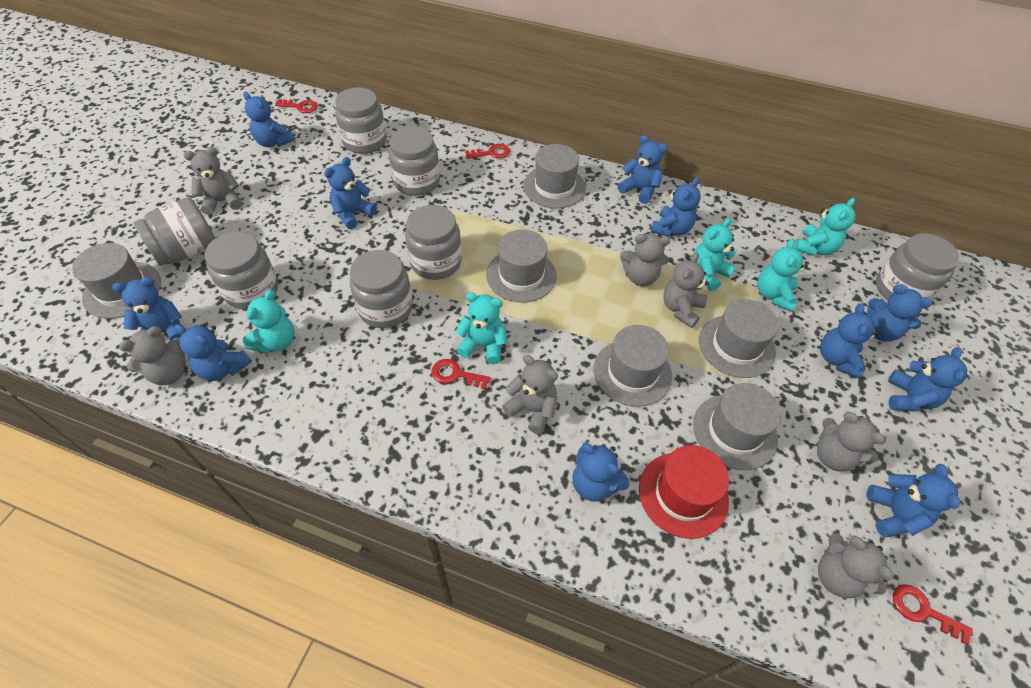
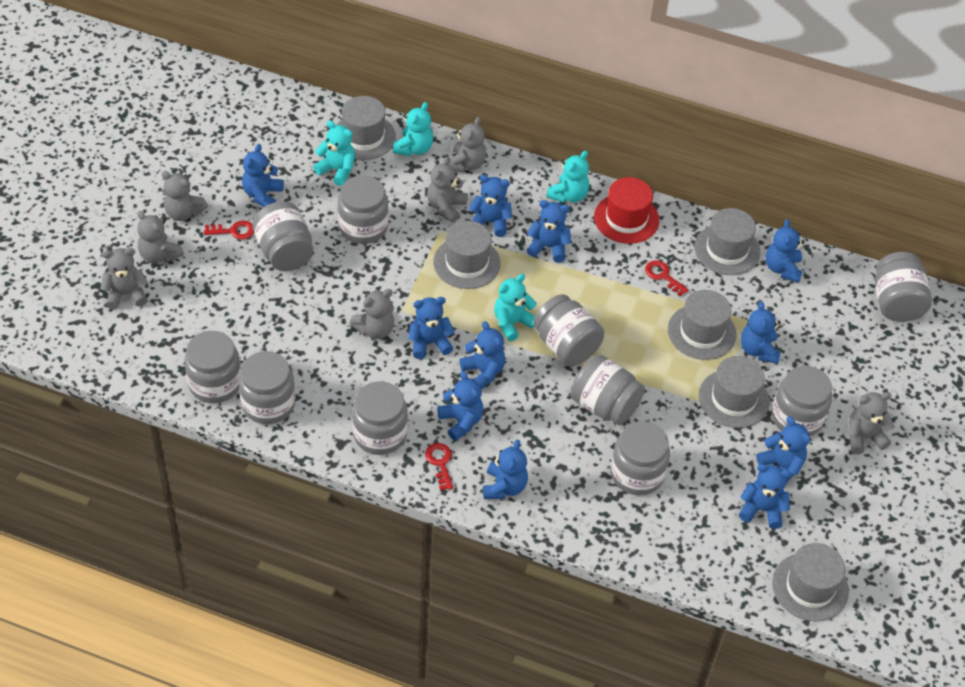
grey jar: [133,197,215,266] [205,232,278,309] [335,87,387,154] [350,250,413,328] [388,127,440,196] [405,205,462,280] [876,233,960,300] = 7 -> [184,331,241,403] [239,351,295,424] [252,201,313,271] [338,175,389,244] [352,381,408,455] [533,294,604,366] [570,354,645,425] [610,422,670,496] [772,366,832,437] [875,252,932,322] = 10
red key: [275,99,318,113] [431,359,491,389] [465,144,510,159] [893,584,973,645] = 4 -> [204,220,254,240] [425,443,453,491] [645,260,689,296] = 3
turquoise teddy bear: [243,290,294,353] [455,293,507,364] [693,218,736,292] [757,239,808,312] [794,198,856,256] = 5 -> [313,120,355,186] [393,102,433,156] [494,274,537,341] [546,150,589,203] = 4

